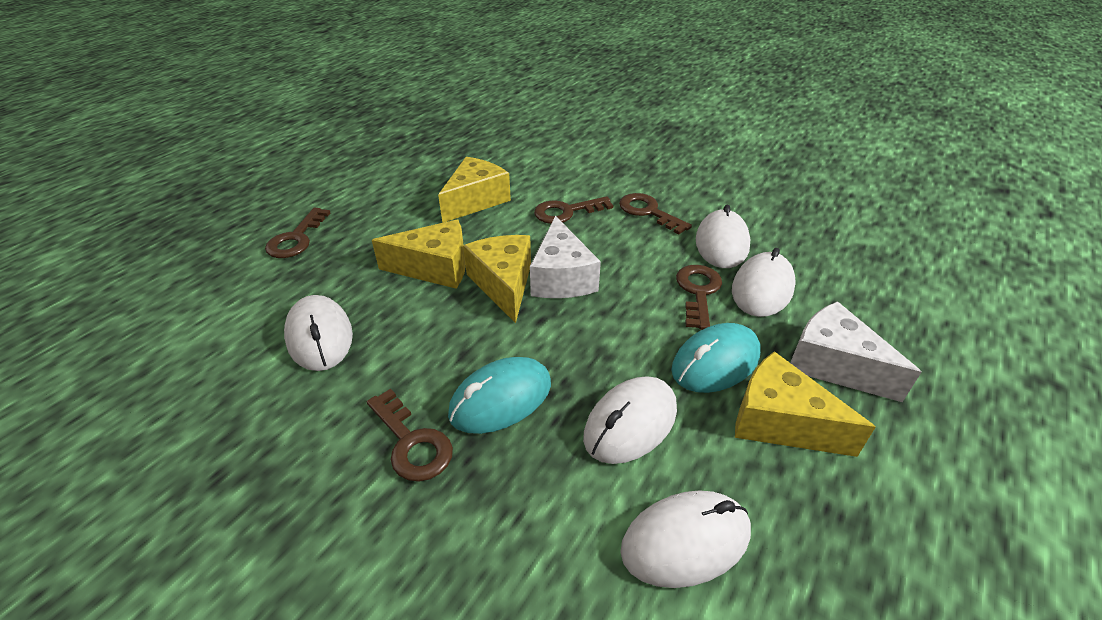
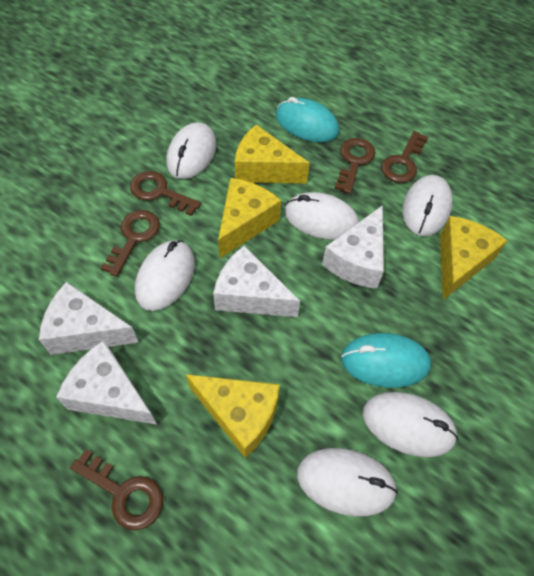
white cheese: [530,216,601,298] [791,301,921,402] = 2 -> [39,282,139,355] [56,340,157,425] [213,245,300,317] [322,205,384,289] = 4
white mouse: [284,295,353,371] [583,376,677,464] [620,490,751,588] [696,204,750,268] [732,248,796,317] = 5 -> [135,240,195,311] [166,122,217,179] [284,192,359,240] [297,448,398,517] [363,392,458,457] [402,175,453,236] = 6

